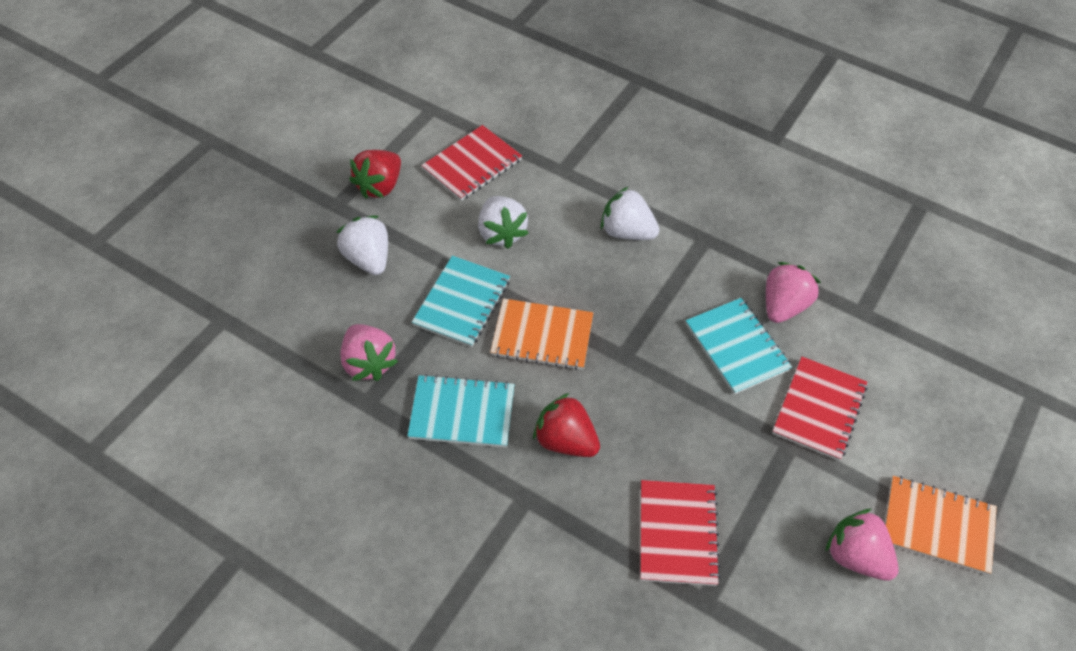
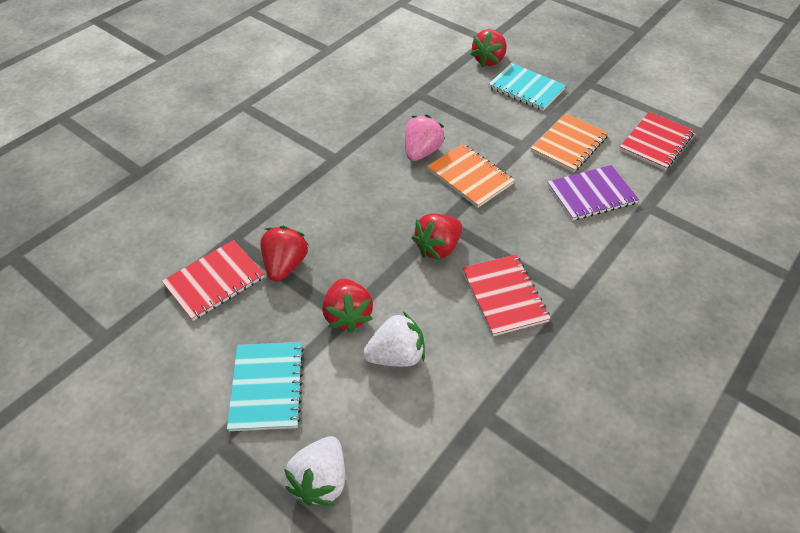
pink strawberry: [340,324,398,381] [766,262,821,323] [825,509,899,581] = 3 -> [405,114,445,161] = 1
purple notebook: none = 0 -> [547,165,639,221] = 1
red strawberry: [349,150,401,199] [533,393,600,457] = 2 -> [260,226,308,281] [322,278,373,333] [411,213,462,260] [470,29,507,67] = 4
turquoise notebook: [407,374,515,447] [412,255,510,347] [686,298,792,394] = 3 -> [227,342,304,431] [488,63,566,111] = 2
white strawberry: [337,215,388,275] [478,196,529,249] [601,187,659,240] = 3 -> [284,436,345,506] [363,312,425,367] = 2

